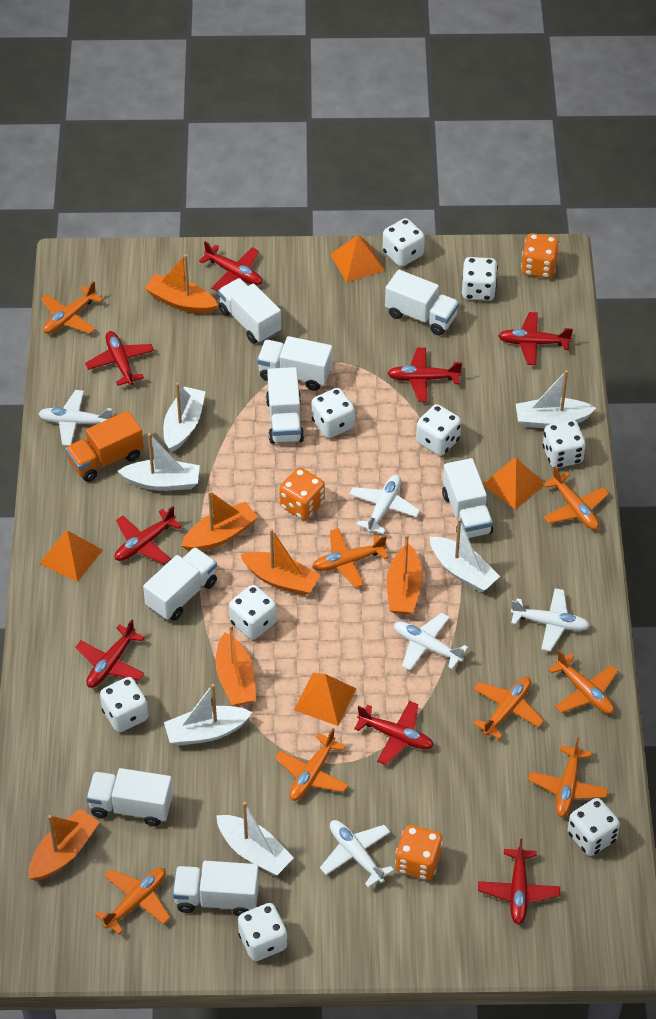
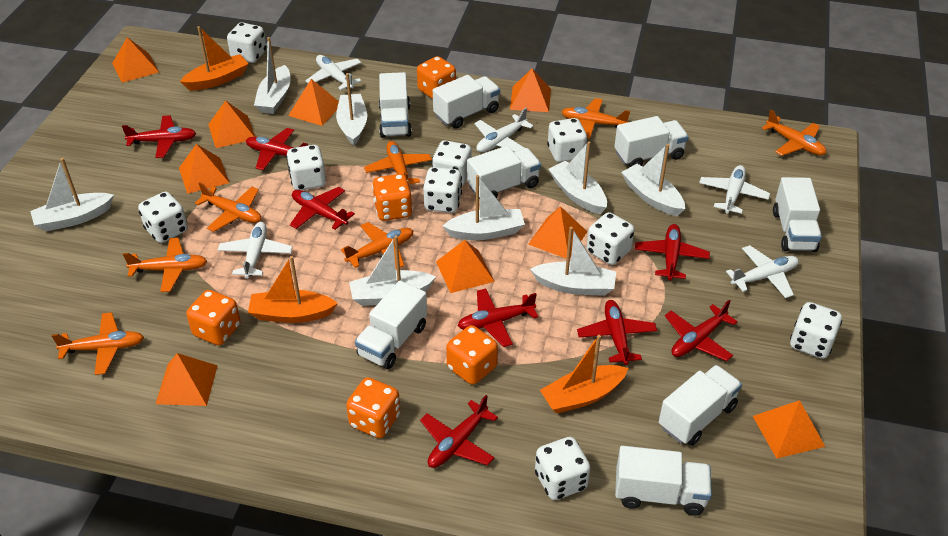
orange boat: [29,808,100,881] [144,254,218,314] [181,491,258,551] [215,625,256,706] [240,529,321,596] [387,534,423,615] = 6 -> [180,26,249,90] [248,256,338,323] [540,335,628,414] = 3
orange dice: [279,468,325,520] [395,825,443,880] [521,233,559,278] = 3 -> [186,290,241,345] [346,377,400,438] [372,174,413,221] [417,56,456,99] [446,325,498,385] = 5
orange plane: [41,281,103,334] [95,868,170,934] [275,728,348,801] [312,528,388,588] [473,677,544,740] [528,737,608,817] [543,466,609,530] [548,650,618,714] = 8 -> [52,312,144,375] [123,238,207,292] [195,182,261,232] [341,222,413,270] [364,141,432,184] [561,98,630,139] [762,109,826,156] = 7
orange pyramid: [39,530,102,582] [294,673,356,726] [330,235,385,282] [483,458,544,510] = 4 -> [112,37,159,83] [156,353,218,406] [179,144,229,194] [208,100,255,148] [288,79,339,126] [436,240,495,293] [510,68,551,112] [528,206,587,259] [753,400,825,459] = 9
orange truck: [65,410,144,482] = 1 -> none = 0
white boat: [118,433,200,491] [163,383,206,452] [164,684,252,746] [216,802,294,875] [430,518,500,592] [516,370,596,428] = 6 -> [30,158,114,231] [254,37,291,114] [336,73,367,145] [349,235,436,306] [442,175,525,240] [530,227,616,296] [548,142,607,214] [621,144,685,216] = 8

